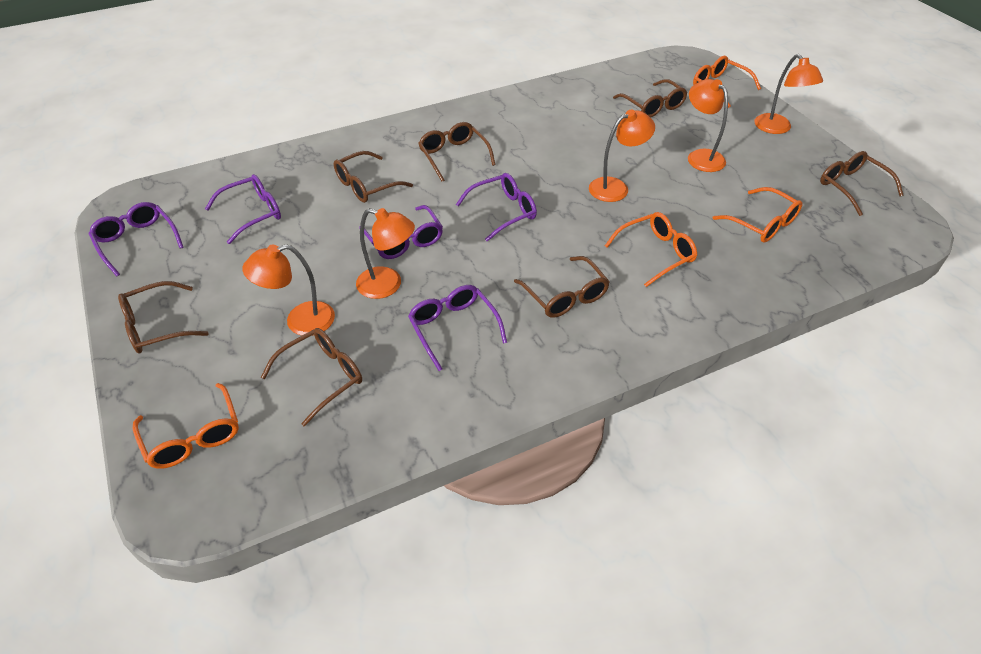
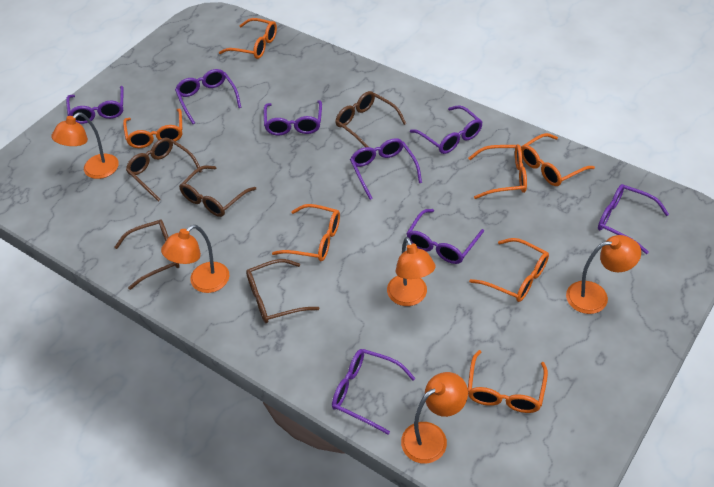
brown glasses: [118,281,209,353] [261,328,362,427] [334,151,413,203] [418,122,495,182] [514,256,610,318] [613,79,687,118] [820,151,904,216] = 7 -> [114,219,180,290] [126,137,202,202] [179,166,256,217] [246,259,319,323] [335,91,406,147] = 5
orange glasses: [133,383,239,469] [605,212,697,287] [693,56,761,108] [712,187,802,243] = 4 -> [123,109,182,148] [219,18,277,59] [272,204,340,261] [468,144,527,199] [468,350,548,413] [469,238,549,302] [521,133,595,186] = 7
purple glasses: [89,202,184,277] [205,174,281,244] [359,205,443,259] [408,285,507,371] [456,173,537,241] = 5 -> [66,86,124,124] [175,69,242,124] [264,101,322,136] [332,349,416,434] [350,138,422,200] [406,209,484,264] [410,105,482,154] [598,184,669,254] = 8

